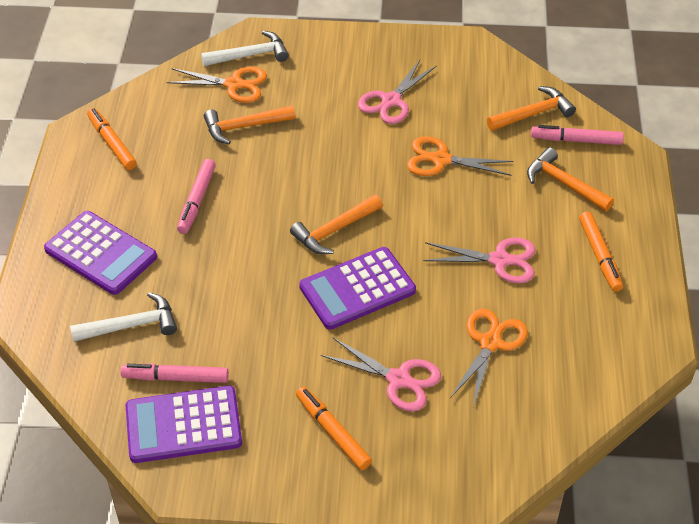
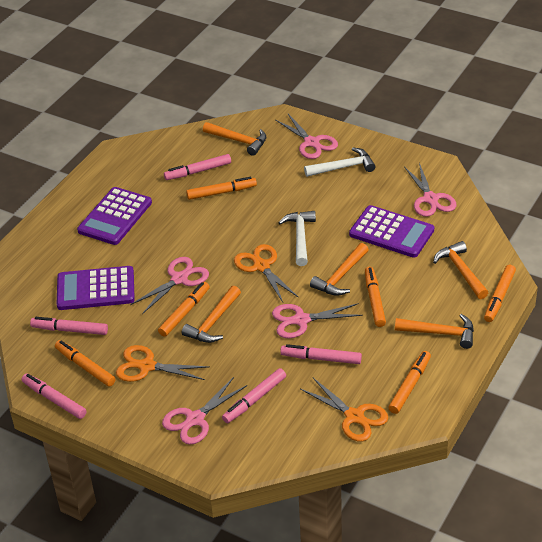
orange hammer: [204,106,295,144] [290,195,383,254] [487,86,576,131] [527,147,614,212] = 4 -> [182,286,241,343] [203,122,266,156] [310,243,369,296] [395,314,474,349] [433,241,488,299] = 5
orange marker: [87,108,137,170] [296,387,372,470] [579,212,623,292] = 3 -> [55,340,116,387] [158,282,210,337] [186,177,257,200] [365,267,386,327] [388,351,431,414] [484,265,516,322] = 6
pink marker: [120,364,229,383] [177,159,216,234] [531,125,624,145] = 3 -> [22,374,87,419] [30,317,108,335] [164,154,231,180] [222,368,286,423] [280,344,362,364] = 5
pink scissors: [321,337,441,412] [358,60,437,124] [423,238,535,283] = 3 -> [130,257,209,314] [162,377,247,445] [272,303,363,338] [276,113,338,159] [404,163,456,217] = 5

